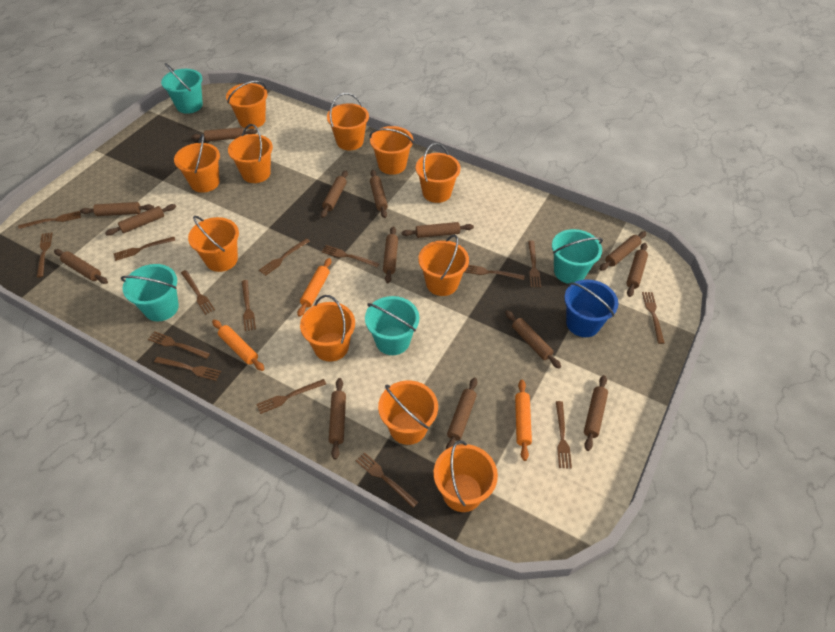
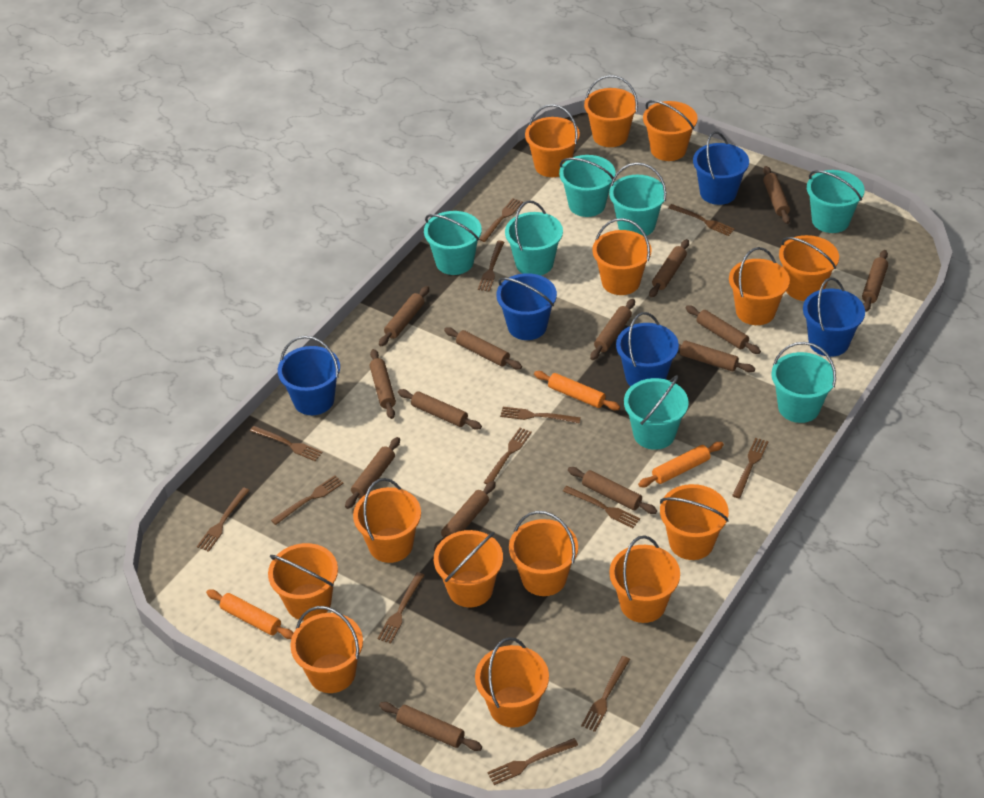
blue bucket: [564,279,618,337] = 1 -> [278,336,340,415] [496,273,557,340] [616,312,679,386] [693,131,749,205] [803,278,865,357] = 5
brown fork: [18,211,81,229] [37,232,53,278] [113,237,175,261] [148,331,210,359] [154,357,221,381] [181,270,215,315] [241,280,256,331] [256,379,326,414] [259,238,310,276] [322,245,380,267] [356,452,418,508] [464,265,525,280] [528,241,541,287] [556,401,572,469] [642,292,665,344] = 15 -> [197,487,250,552] [250,426,323,461] [271,476,344,525] [377,572,425,644] [478,241,504,292] [479,198,523,242] [483,428,532,484] [487,738,578,785] [500,407,581,423] [563,486,640,528] [581,656,630,732] [668,204,735,236] [732,438,768,499] = 13
orange bucket: [174,134,220,193] [188,215,239,272] [226,81,267,129] [228,124,273,183] [300,295,355,362] [327,93,369,150] [370,126,414,175] [378,381,438,445] [416,143,461,203] [418,235,469,296] [434,440,498,512] = 11 -> [268,543,338,621] [290,606,363,693] [353,478,421,563] [434,530,503,607] [475,637,549,728] [509,511,578,596] [525,104,580,177] [584,75,638,147] [592,218,651,295] [609,536,680,623] [643,100,698,161] [660,484,729,560] [729,247,790,325] [779,235,839,301] = 14
turquoise bucket: [121,264,179,321] [161,63,203,114] [365,296,419,355] [552,229,603,284] = 4 -> [424,211,482,275] [505,201,563,276] [559,155,616,217] [609,162,666,236] [624,375,689,450] [771,342,836,423] [807,170,865,233] = 7

